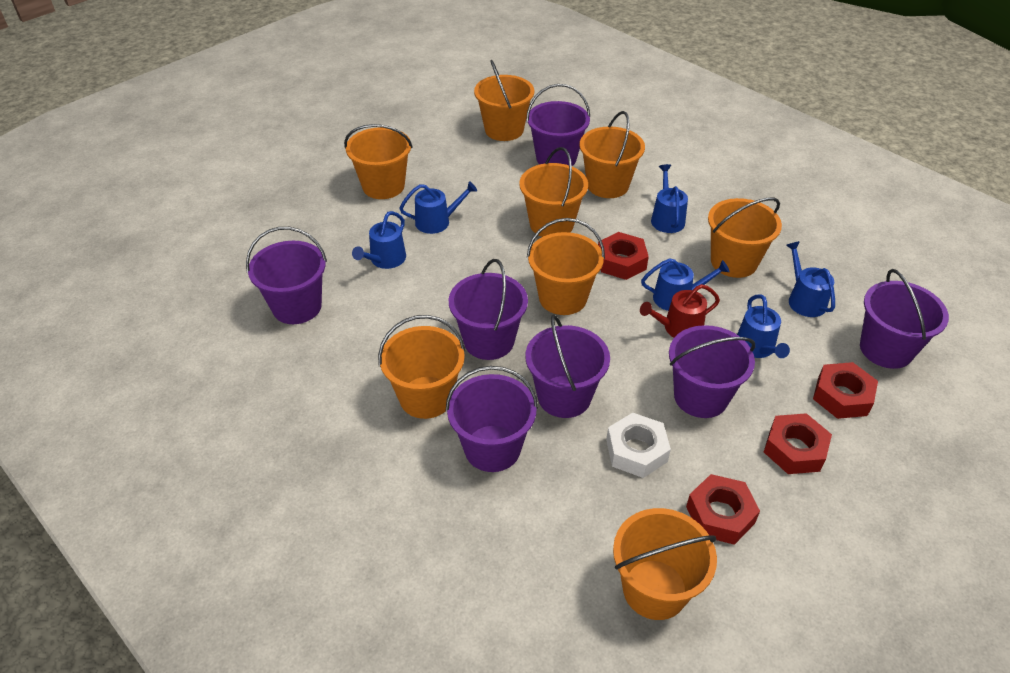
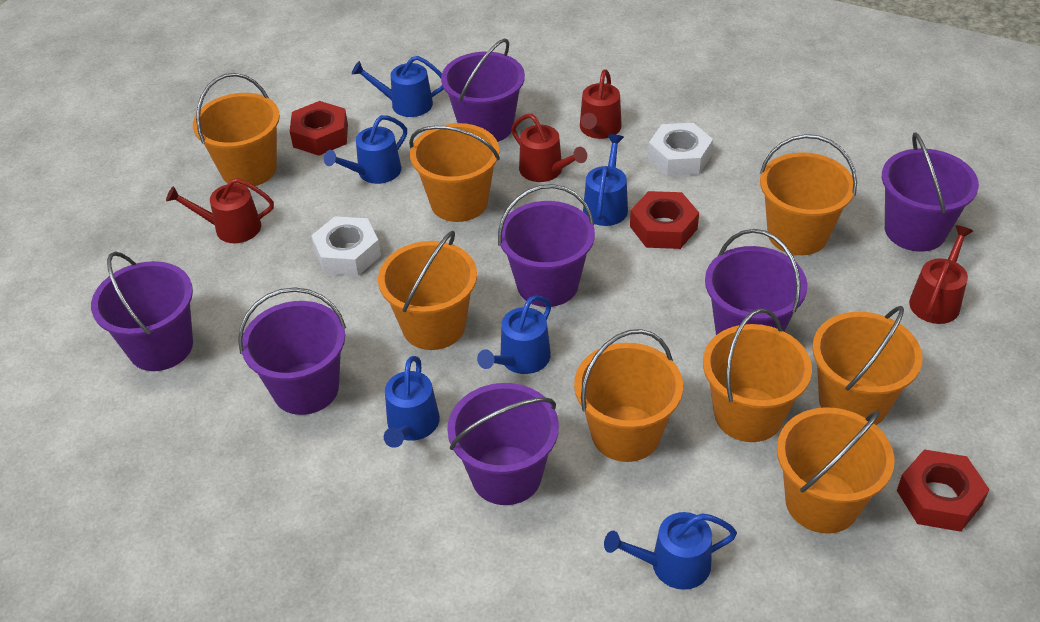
red nut: [598,232,649,280] [686,474,760,545] [764,413,832,474] [813,362,878,419] = 4 -> [290,101,348,156] [630,191,699,249] [897,449,990,532] = 3
red watering can: [640,284,720,338] = 1 -> [166,178,274,243] [511,114,587,182] [580,69,622,139] [909,225,973,324] = 4
white nut: [606,413,671,478] = 1 -> [311,216,381,276] [648,123,713,176] = 2

